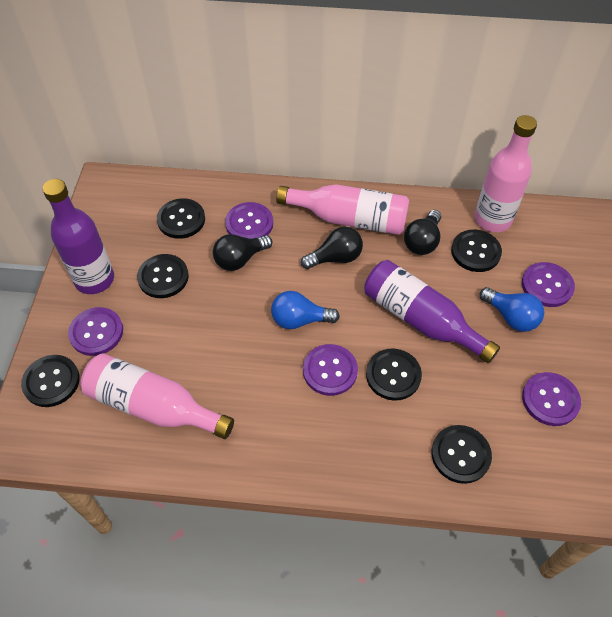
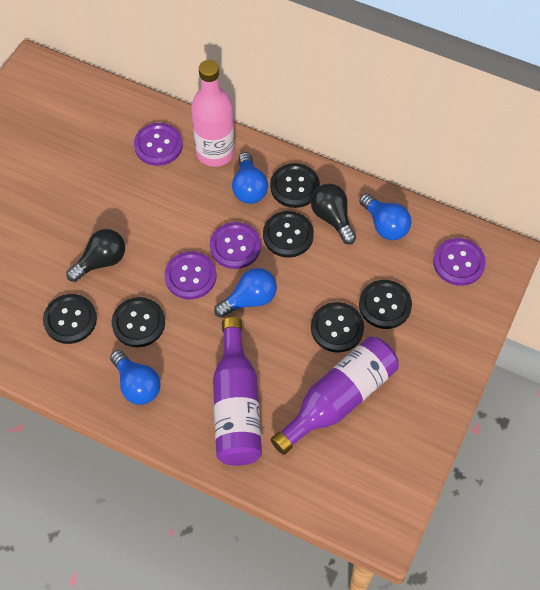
black light bulb: [213,234,272,271] [301,227,363,269] [404,210,441,255] = 3 -> [67,229,125,282] [311,184,356,244] = 2
blue light bulb: [271,291,340,329] [480,287,544,332] = 2 -> [110,350,161,405] [214,268,277,318] [232,152,268,204] [359,193,411,240] = 4
pink bottle: [81,353,234,439] [276,184,409,235] [474,115,537,232] = 3 -> [191,60,235,167] = 1
purple button: [68,307,123,356] [225,202,273,239] [303,344,358,396] [522,262,575,307] [522,372,581,426] = 5 -> [134,123,183,166] [164,251,216,299] [210,222,261,269] [433,238,486,286] = 4

